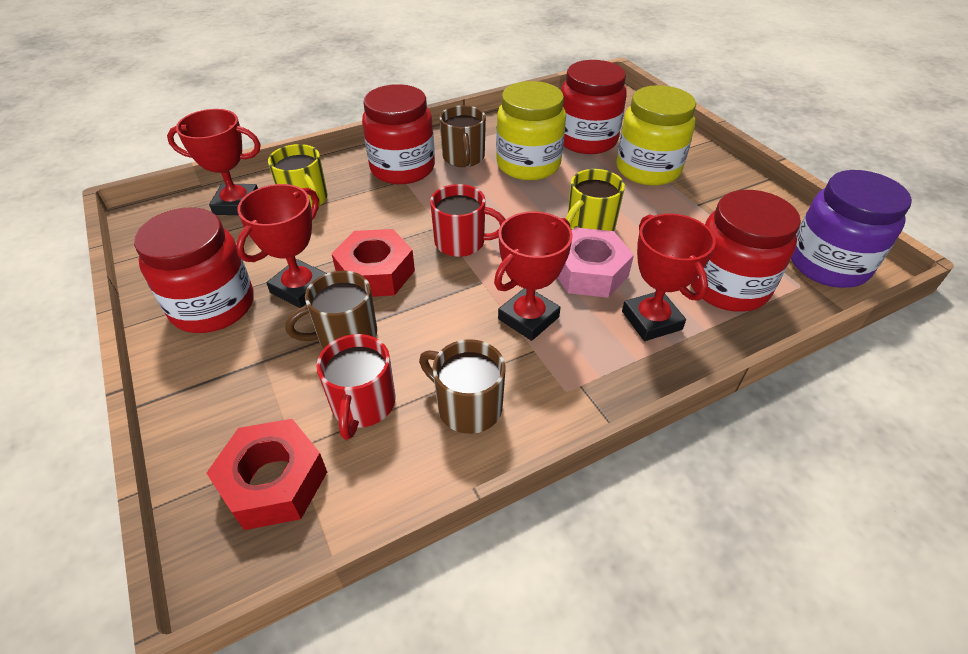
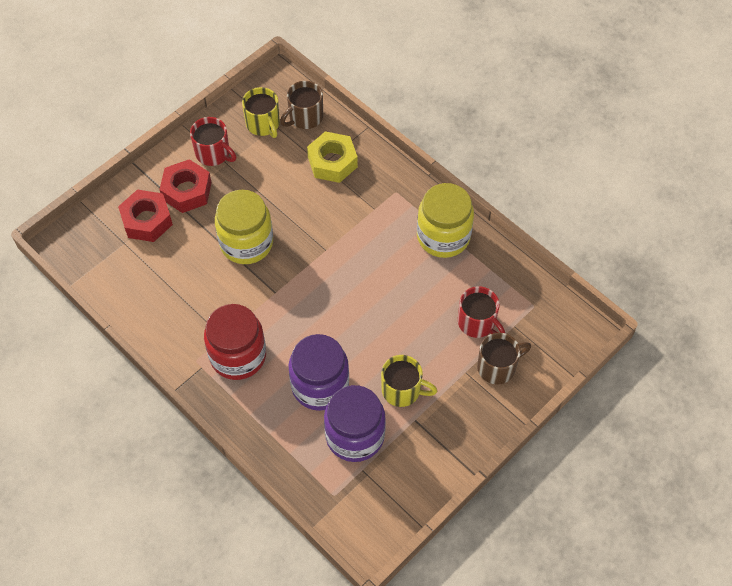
brown mug: [285,271,377,348] [419,339,506,434] [439,105,486,167] = 3 -> [280,81,323,129] [477,333,531,385] = 2
pink nut: [557,227,634,298] = 1 -> none = 0
purple jar: [791,170,912,288] = 1 -> [289,334,349,411] [324,385,386,462] = 2
red jar: [134,207,254,333] [362,84,435,184] [561,60,627,154] [691,190,801,312] = 4 -> [204,304,266,380] = 1
red trophy: [167,109,261,215] [236,184,327,308] [494,211,573,341] [622,214,716,341] = 4 -> none = 0
yellow nut: none = 0 -> [307,132,358,183] = 1

